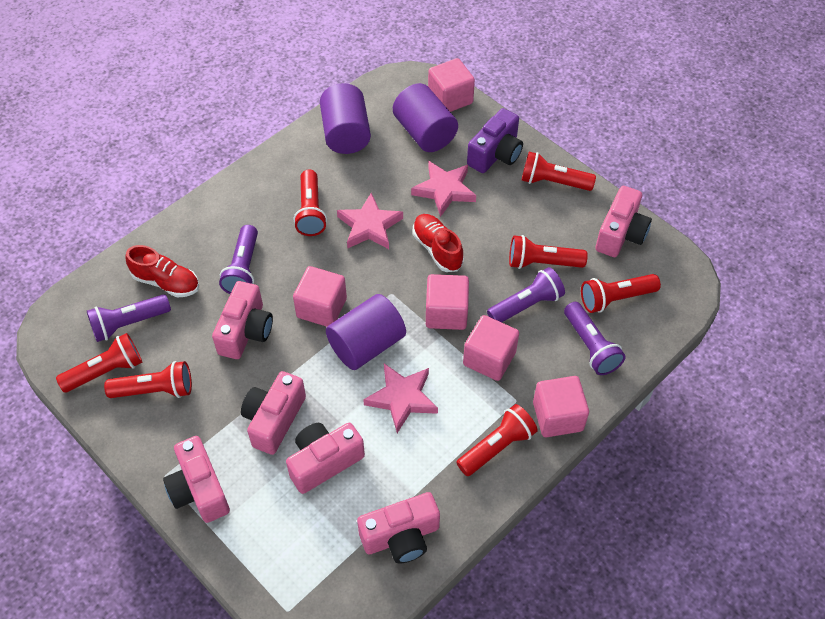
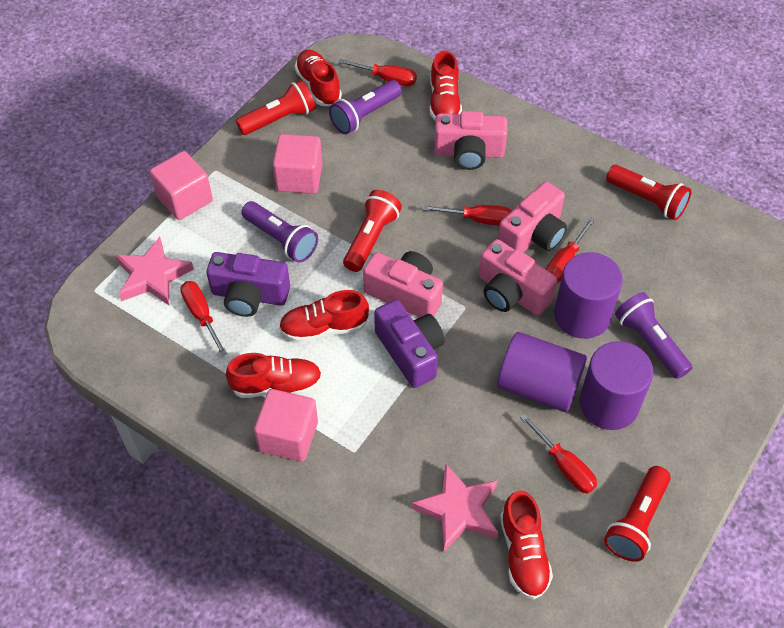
pink camera: [163,436,230,523] [212,281,273,359] [241,371,306,455] [286,423,365,494] [357,492,440,564] [596,186,652,257] = 6 -> [363,251,443,317] [434,111,507,170] [479,239,558,315] [498,181,567,252] = 4
pink cube: [293,266,347,327] [426,274,469,330] [428,58,475,112] [463,315,519,381] [533,376,589,437] = 5 -> [150,151,213,220] [254,389,318,462] [273,134,322,194] = 3
pink star: [337,193,403,249] [363,363,438,433] [411,161,476,217] = 3 -> [115,237,194,305] [412,463,498,553] = 2
purple camera: [467,108,523,173] = 1 -> [206,252,290,317] [374,300,445,388] = 2
purple flashlight: [87,294,171,342] [219,225,258,294] [487,267,565,322] [564,302,626,375] = 4 -> [241,201,318,263] [329,80,402,134] [615,292,692,379] = 3
red flashlight: [56,333,142,392] [104,361,192,398] [294,169,327,236] [456,404,538,476] [509,235,588,269] [521,152,596,191] [581,274,661,313] = 7 -> [236,80,316,135] [343,190,402,272] [604,466,671,562] [606,165,692,220] = 4
red screwdriver: none = 0 -> [180,281,227,356] [338,59,417,86] [423,205,511,226] [520,413,597,494] [546,217,595,283] = 5
red shoe: [125,245,199,297] [412,214,464,272] = 2 -> [226,353,322,398] [279,290,369,343] [295,50,342,106] [430,51,462,121] [500,490,553,600] = 5

